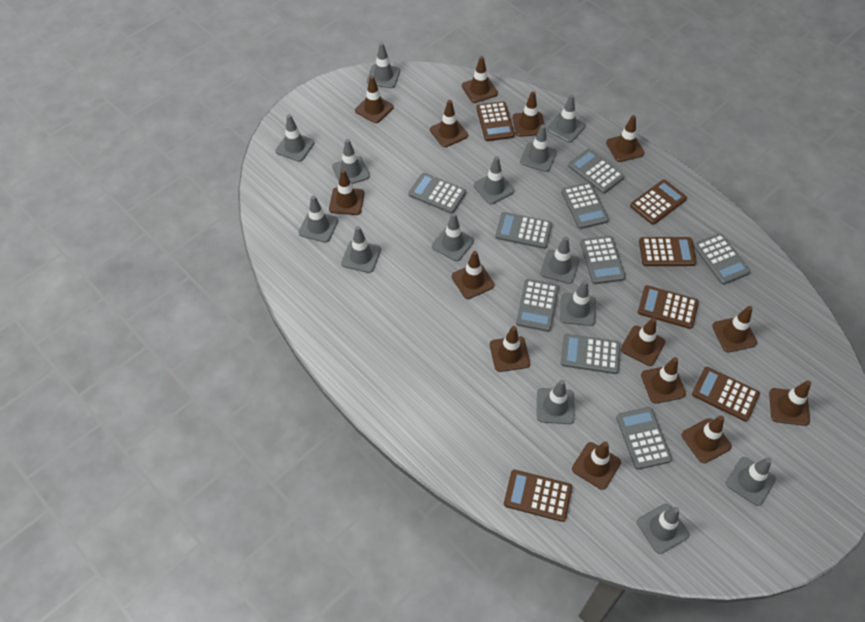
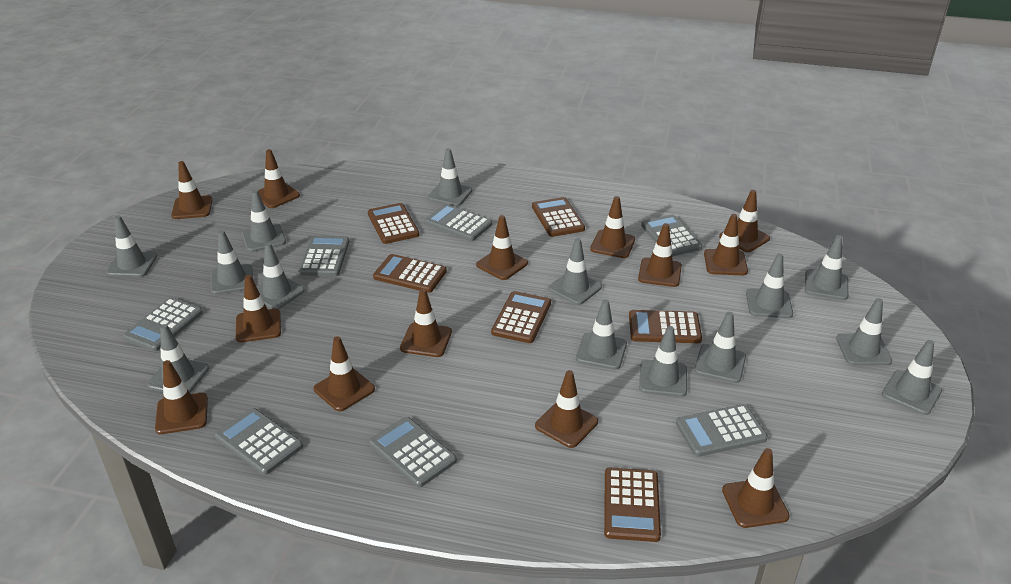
brown traffic cone: [329,170,365,215] [355,76,393,123] [430,100,468,147] [452,251,494,299] [462,56,498,103] [490,326,530,372] [512,91,545,137] [572,441,621,490] [606,115,645,162] [621,317,665,366] [641,357,686,404] [682,416,732,463] [712,306,757,352] [769,380,811,426] = 14 -> [155,360,208,434] [171,161,213,219] [236,275,281,342] [258,149,300,208] [314,336,375,411] [400,289,452,357] [476,215,528,280] [535,370,598,448] [590,196,635,258] [638,223,682,287] [704,214,748,275] [719,190,770,252] [722,448,790,528] = 13
grey calculator: [409,173,466,214] [495,212,552,249] [516,279,559,332] [561,182,609,229] [561,334,621,374] [568,149,624,193] [580,236,626,284] [616,407,672,470] [694,233,750,285] = 9 -> [123,298,203,352] [215,408,303,475] [298,235,349,276] [369,417,457,488] [424,204,492,241] [641,215,702,256] [676,404,768,457] = 7

